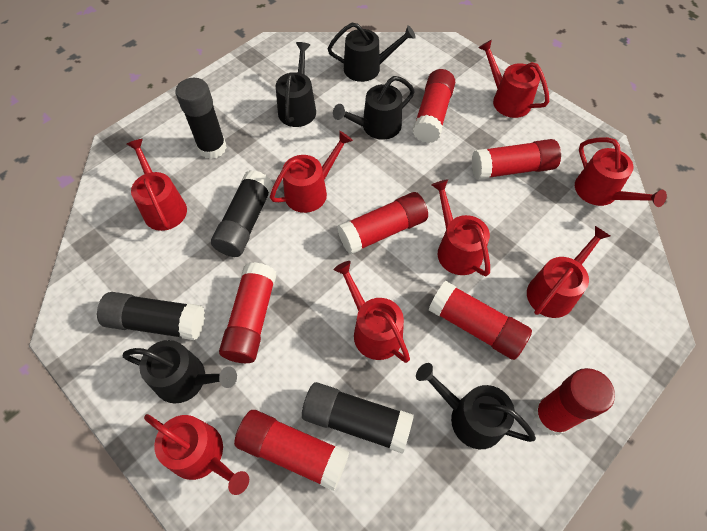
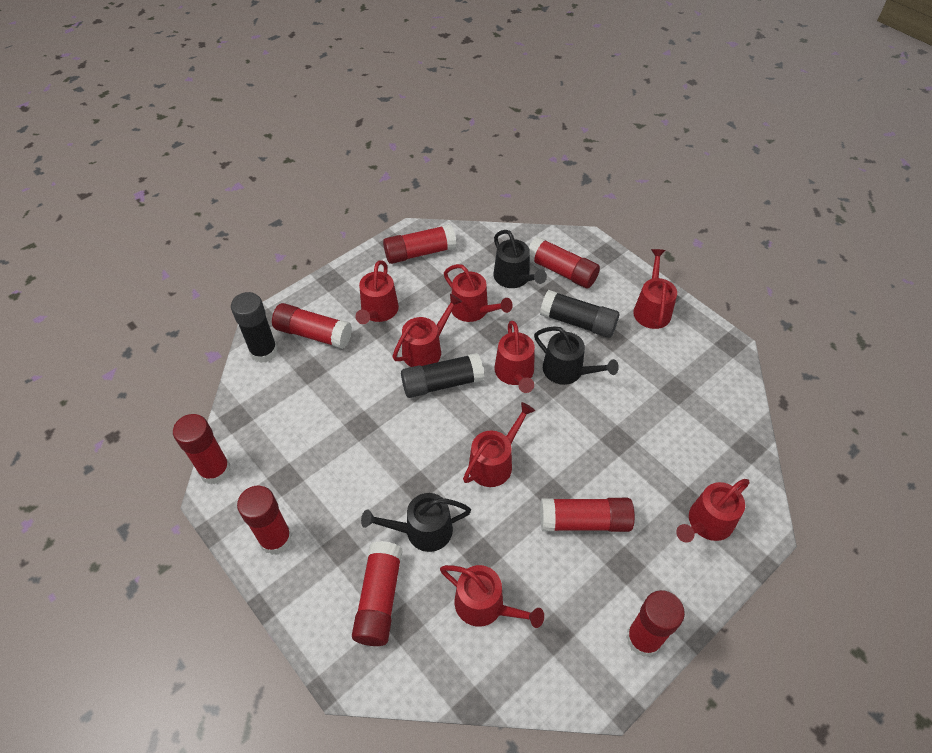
black glue stick: [97,292,205,340] [175,78,227,159] [211,170,273,257] [302,382,414,454] = 4 -> [231,292,278,363] [401,353,484,398] [540,290,619,338] = 3
black watering can: [123,340,237,404] [276,42,316,127] [328,23,416,82] [333,76,415,140] [416,363,536,449] = 5 -> [361,493,471,552] [494,230,547,288] [534,326,619,385] = 3
red glue stick: [219,262,277,363] [234,410,349,491] [337,192,428,254] [413,69,455,143] [428,281,532,360] [472,139,561,180] [533,368,615,436] = 7 -> [173,414,231,484] [237,486,292,555] [272,303,352,349] [352,541,402,646] [383,224,456,264] [529,236,600,288] [540,498,635,532] [626,590,685,657] = 8

